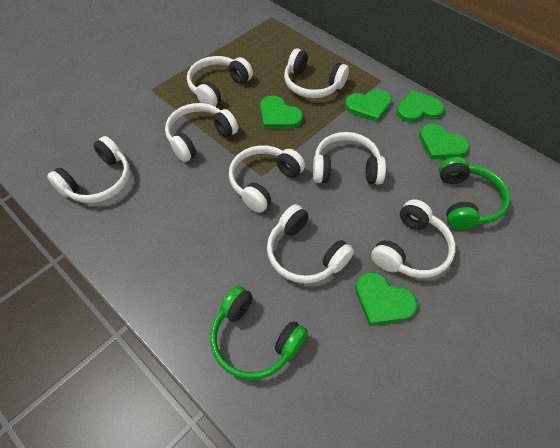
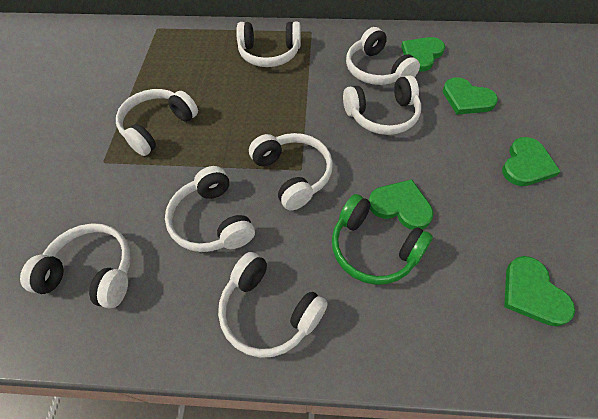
green headphones: [210,286,308,380] [439,157,510,230] = 2 -> [332,194,433,285] = 1

